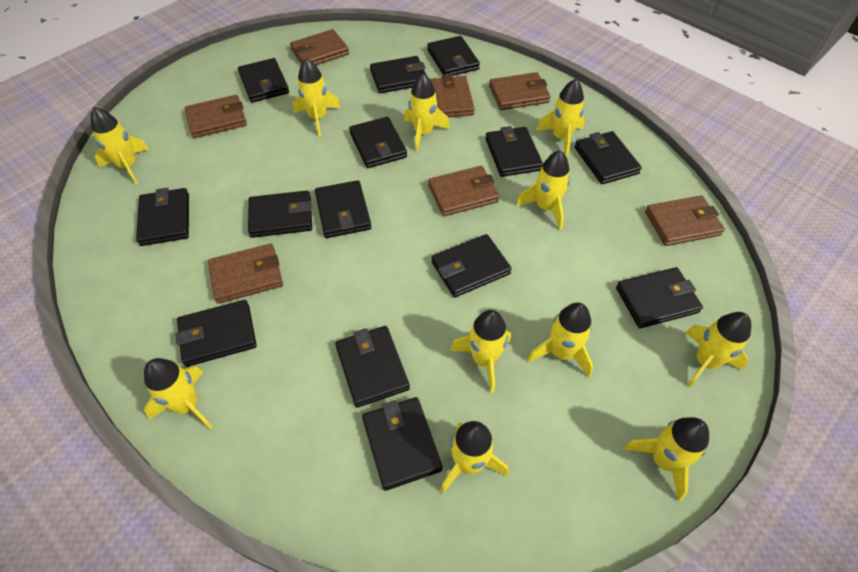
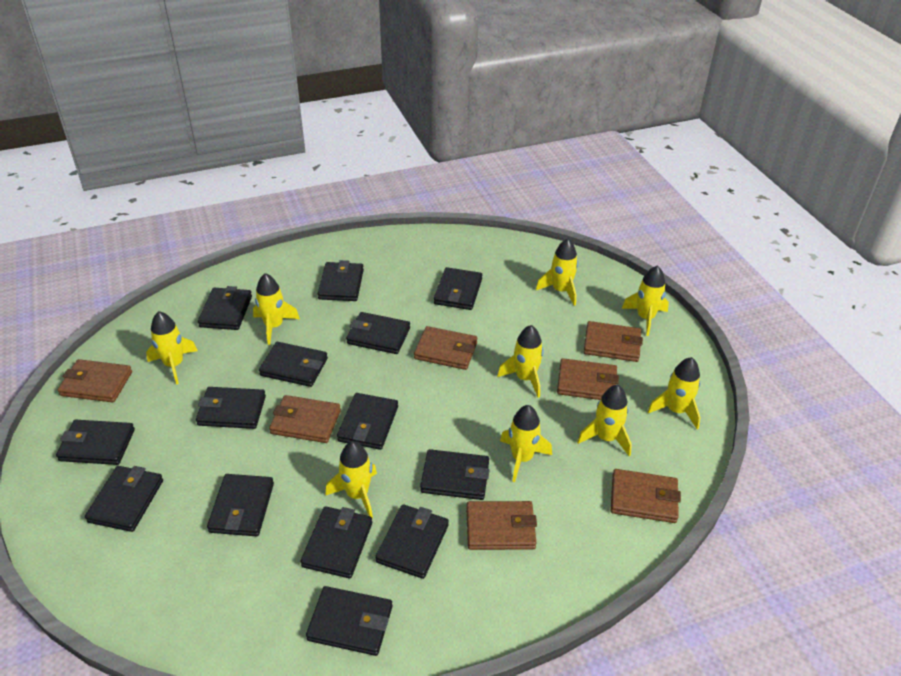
yellow rocket: [91,107,149,184] [144,358,213,430] [293,58,340,136] [404,74,450,152] [440,421,508,494] [450,310,511,393] [516,150,570,230] [528,302,593,377] [536,79,585,158] [624,417,709,501] [685,312,751,388] = 11 -> [146,311,198,385] [253,273,300,345] [325,441,377,518] [497,325,544,398] [500,405,552,482] [536,239,578,306] [577,385,632,456] [622,265,669,336] [647,357,701,429] = 9

